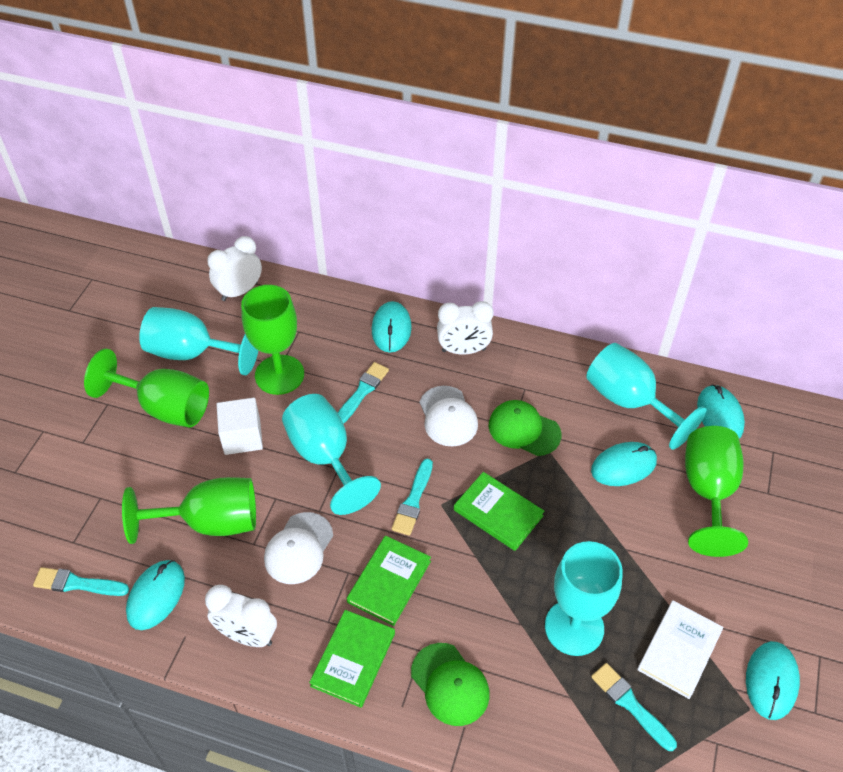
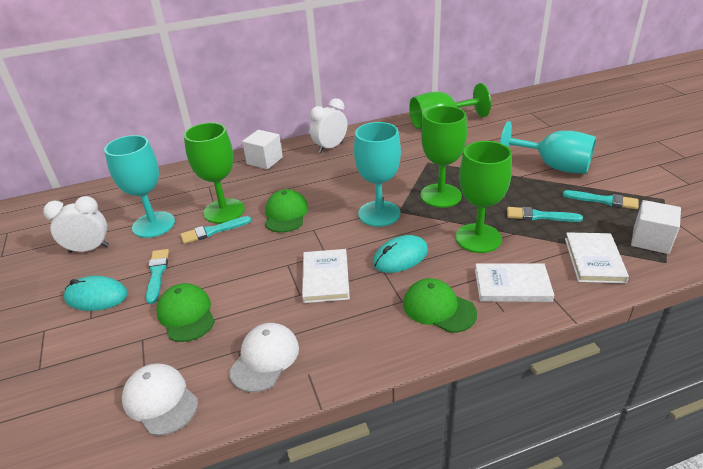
green book: [309,610,395,708] [347,535,431,626] [454,472,544,551] = 3 -> none = 0
green cap: [411,643,490,726] [489,400,561,456] = 2 -> [156,283,215,342] [265,189,308,233] [403,278,477,333] = 3
turquoise goblet: [139,307,258,375] [282,394,381,515] [545,541,623,656] [586,343,706,450] = 4 -> [104,135,175,238] [354,122,401,227] [500,121,596,174] = 3
turquoise mouse: [126,560,185,630] [372,301,412,353] [591,442,657,486] [697,385,745,439] [746,641,800,720] = 5 -> [64,276,128,311] [373,235,428,273] = 2
white book: [637,600,724,699] = 1 -> [302,249,350,303] [475,263,554,302] [565,232,629,283] = 3
white clock: [205,585,277,647] [207,236,262,301] [437,301,494,355] = 3 -> [43,196,109,253] [310,98,347,153] = 2
white cube: [216,398,263,455] = 1 -> [242,130,283,169] [631,200,681,254] = 2

